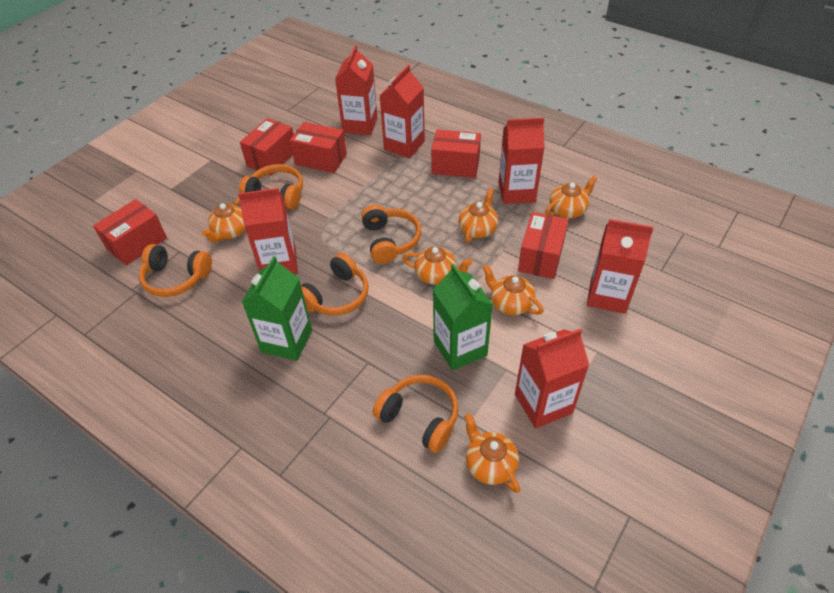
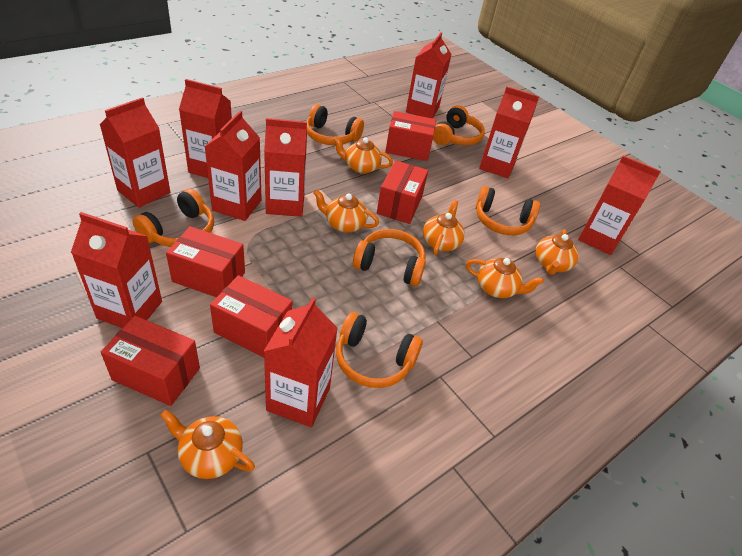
green carton: [242,256,312,361] [433,264,493,371] = 2 -> none = 0
orange headphones: [139,244,212,297] [239,164,303,210] [301,253,369,315] [361,205,422,264] [373,375,459,453] = 5 -> [133,189,214,247] [306,104,364,145] [336,312,423,388] [353,229,426,286] [433,105,485,145] [475,186,540,235] = 6
red carton: [238,188,298,274] [335,45,378,135] [380,65,425,158] [499,117,545,204] [515,329,589,429] [587,219,653,314] = 6 -> [71,212,162,328] [100,97,170,208] [179,79,232,178] [205,111,262,221] [264,118,307,217] [264,297,338,427] [406,32,452,119] [479,87,539,178] [578,156,661,255] = 9

